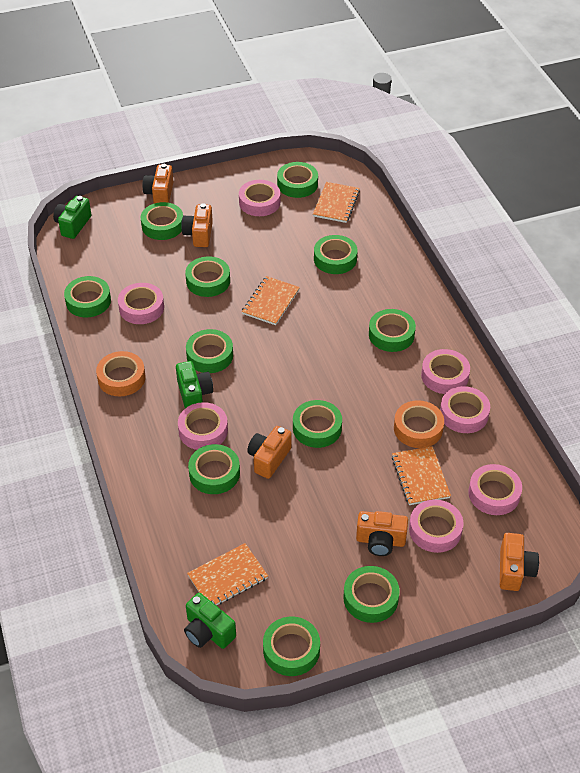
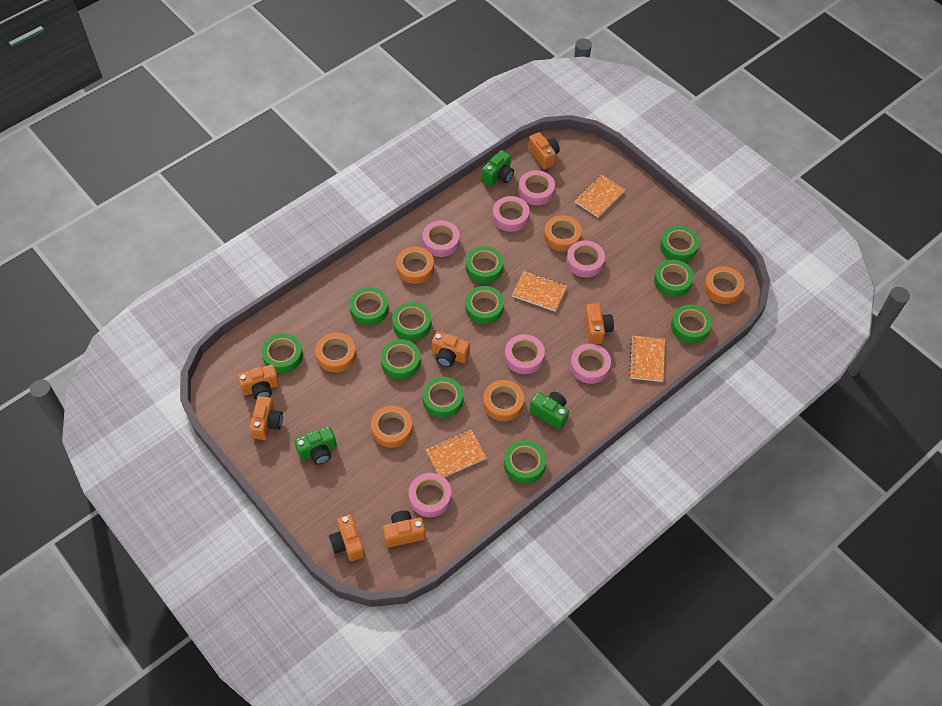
orange camera: [143,164,173,203] [181,203,213,247] [247,426,292,479] [356,511,408,556] [500,533,539,591] = 5 -> [238,364,279,400] [249,396,283,440] [329,514,365,561] [383,510,426,547] [432,331,470,367] [528,132,560,169] [584,303,614,344] = 7
orange tape: [96,351,145,396] [394,400,444,448] = 2 -> [315,332,356,372] [371,405,413,448] [396,247,434,284] [483,380,524,421] [544,215,582,252] [704,266,744,304] = 6

